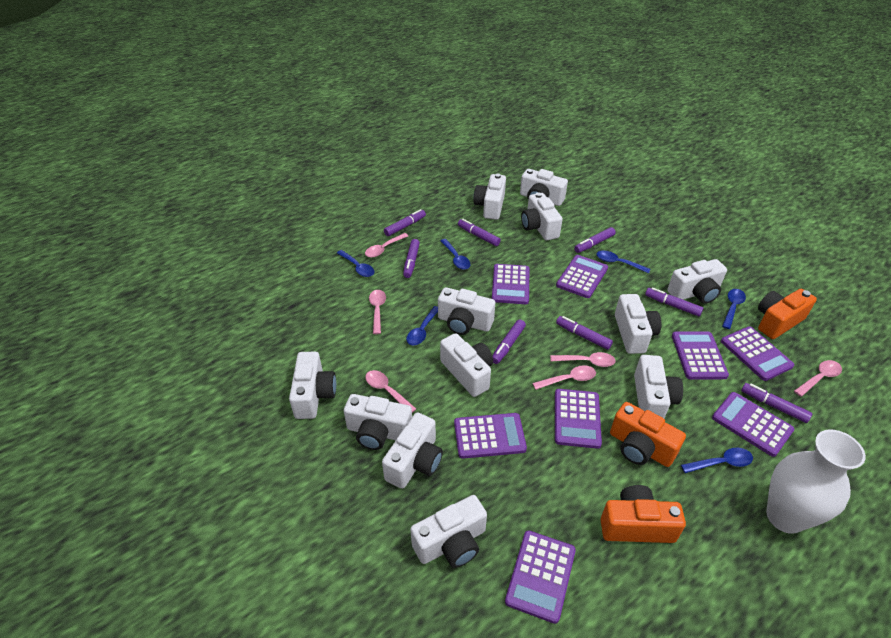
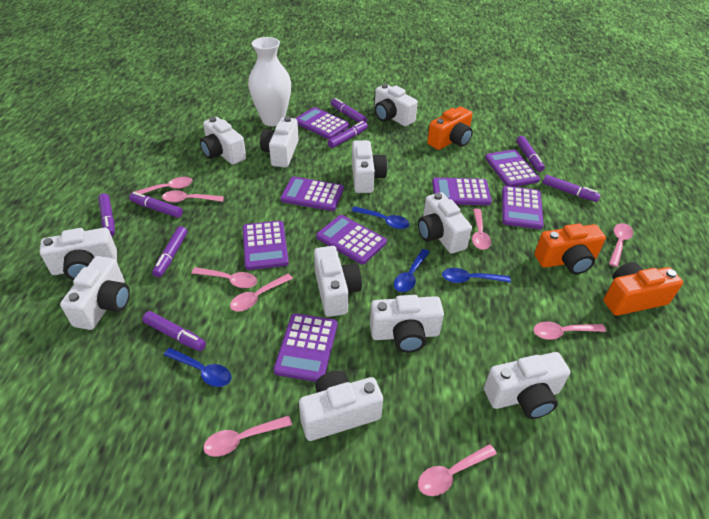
blue spoon: [337,250,374,277] [406,306,438,345] [441,239,471,270] [596,251,651,274] [681,448,753,473] [722,289,746,329] = 6 -> [164,348,231,387] [351,206,410,229] [394,249,430,292] [442,268,511,283] = 4
pink spoon: [365,233,408,258] [365,370,416,413] [369,290,386,334] [533,365,596,390] [550,352,616,367] [794,360,842,397] = 6 -> [132,177,192,194] [162,190,224,203] [191,267,257,288] [203,415,292,457] [230,274,293,312] [418,444,497,496] [472,209,491,250] [533,322,606,340] [609,223,633,267] = 9
white camera: [289,352,336,419] [344,394,412,450] [382,412,443,489] [410,495,487,568] [438,287,495,335] [440,333,493,397] [474,173,506,220] [520,169,568,206] [521,192,563,240] [615,294,661,354] [634,355,683,418] [667,259,727,304] = 12 -> [40,228,117,280] [60,256,130,330] [200,117,246,165] [260,116,299,168] [299,371,383,441] [314,246,362,317] [352,140,387,193] [370,295,444,353] [375,84,418,127] [418,192,472,254] [484,352,570,419] = 11

